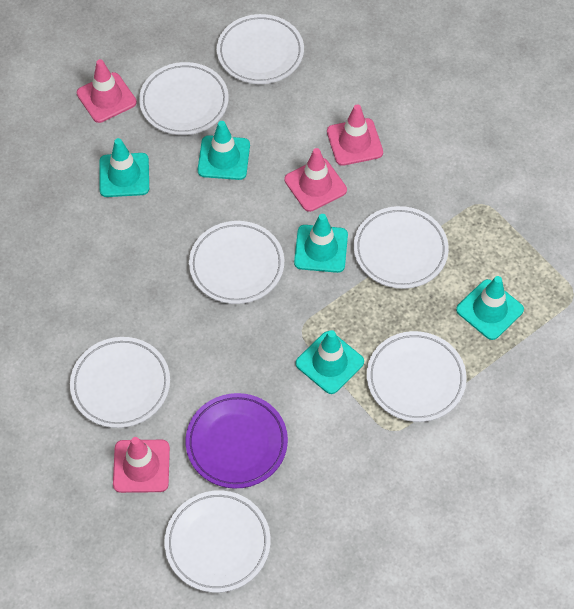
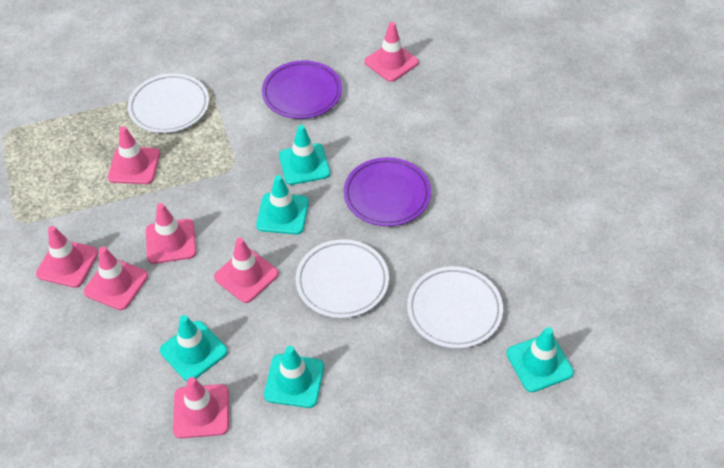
pink traffic cone: [77,59,137,123] [113,437,170,493] [284,148,347,212] [327,105,383,166] = 4 -> [36,226,98,288] [84,247,148,310] [108,126,160,184] [146,203,196,264] [173,377,229,438] [214,238,279,303] [364,22,419,82] = 7
purple plate: [185,393,288,489] = 1 -> [262,60,342,119] [344,157,431,226] = 2
white plate: [70,337,170,428] [139,62,229,135] [164,490,271,593] [189,221,284,304] [217,14,304,84] [354,206,449,289] [367,331,467,422] = 7 -> [128,73,209,133] [296,239,389,318] [407,266,503,348] = 3

